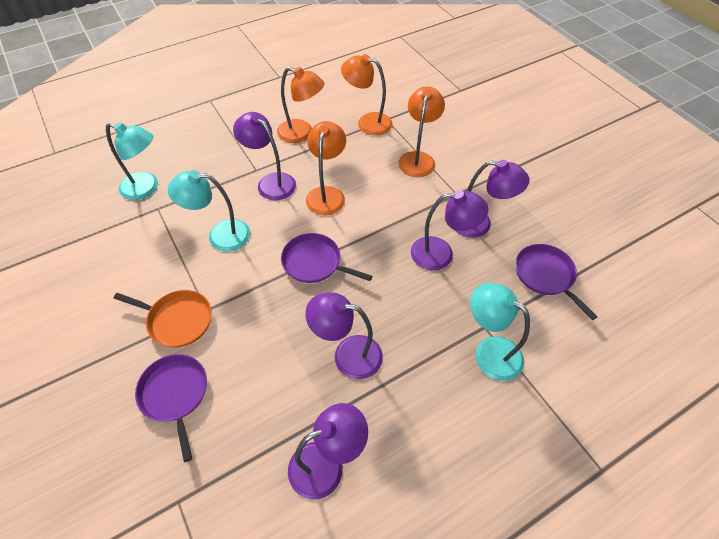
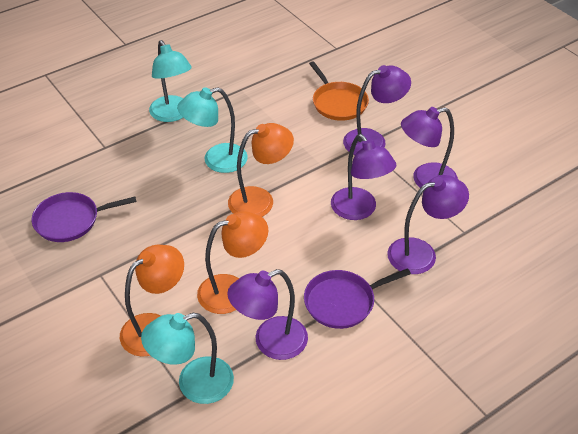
orange lamp: [277,67,324,143] [306,121,346,215] [341,54,393,136] [398,86,445,177] = 4 -> [120,245,184,357] [197,211,268,314] [228,123,294,217] = 3
purple pan: [135,354,207,462] [281,233,372,283] [515,244,597,320] = 3 -> [31,192,136,242] [304,268,411,329] = 2

